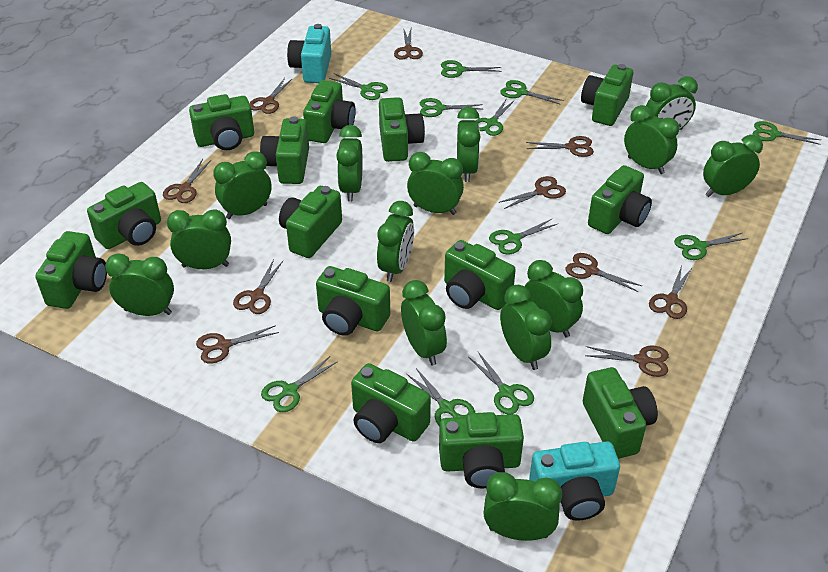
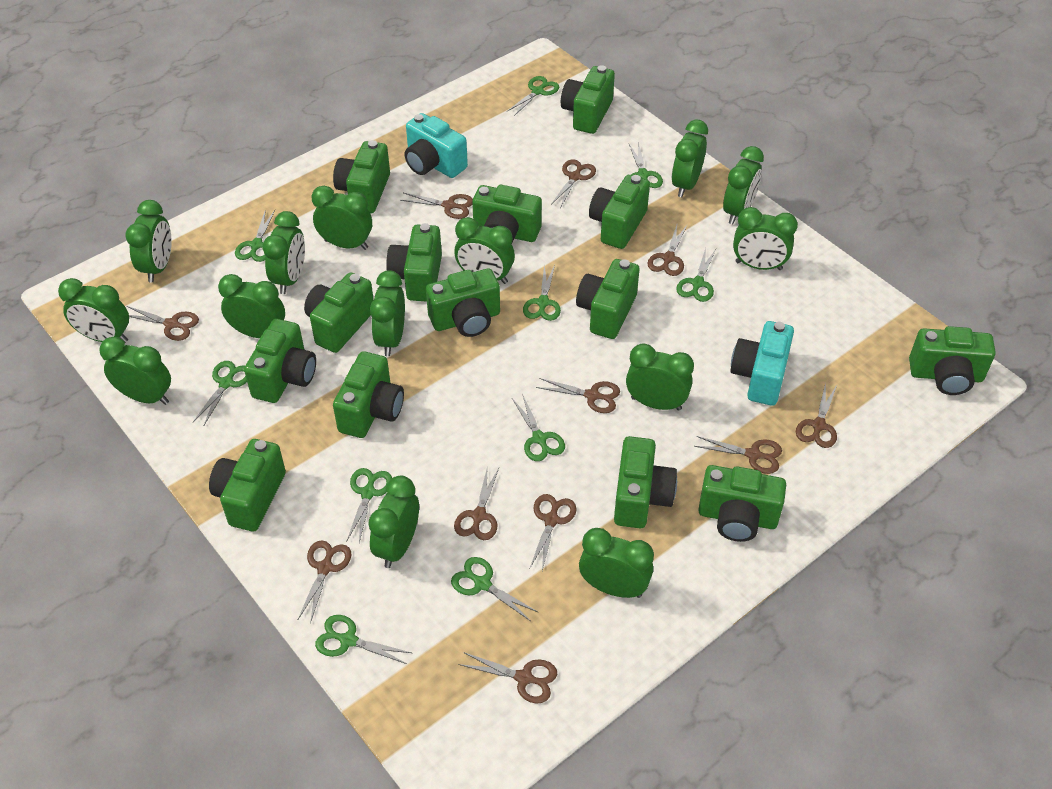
brown scissors: [163,159,211,203] [196,325,279,363] [233,259,283,314] [249,78,292,114] [394,28,423,60] [499,176,566,209] [526,136,594,157] [565,253,642,292] [585,346,669,377] [649,266,692,319] = 10 -> [127,306,199,341] [298,540,352,623] [400,193,473,219] [454,466,499,540] [458,652,557,704] [530,494,576,571] [536,378,620,413] [552,160,596,208] [647,225,687,276] [694,436,782,474] [796,383,837,448] = 11
green scissors: [261,356,338,412] [329,73,388,100] [407,368,475,426] [420,98,483,117] [441,60,502,78] [469,352,534,415] [475,98,515,136] [489,219,557,255] [500,80,564,105] [674,233,748,260] [753,121,821,145] = 11 -> [193,361,247,425] [235,209,275,262] [315,615,412,664] [346,468,392,543] [451,557,538,621] [507,76,559,116] [512,396,565,461] [523,264,561,321] [629,142,663,188] [676,248,716,302] = 10

